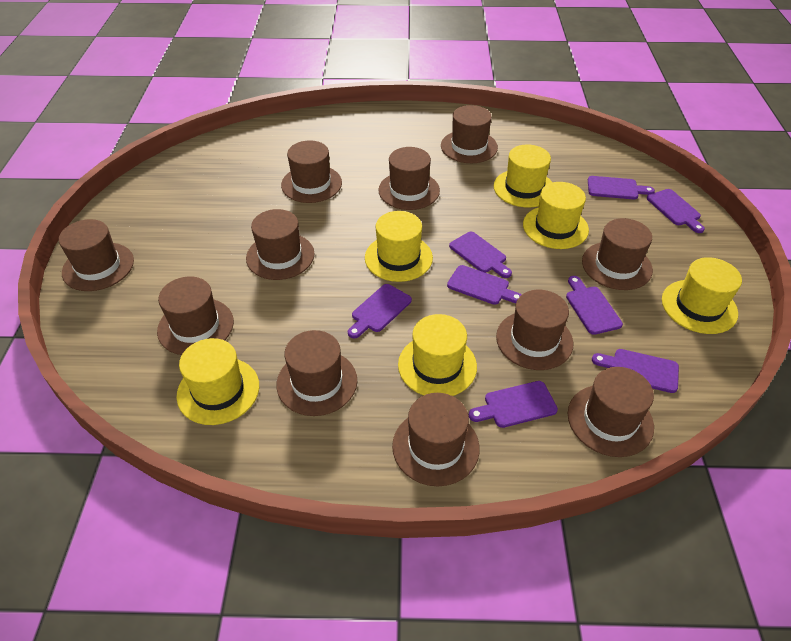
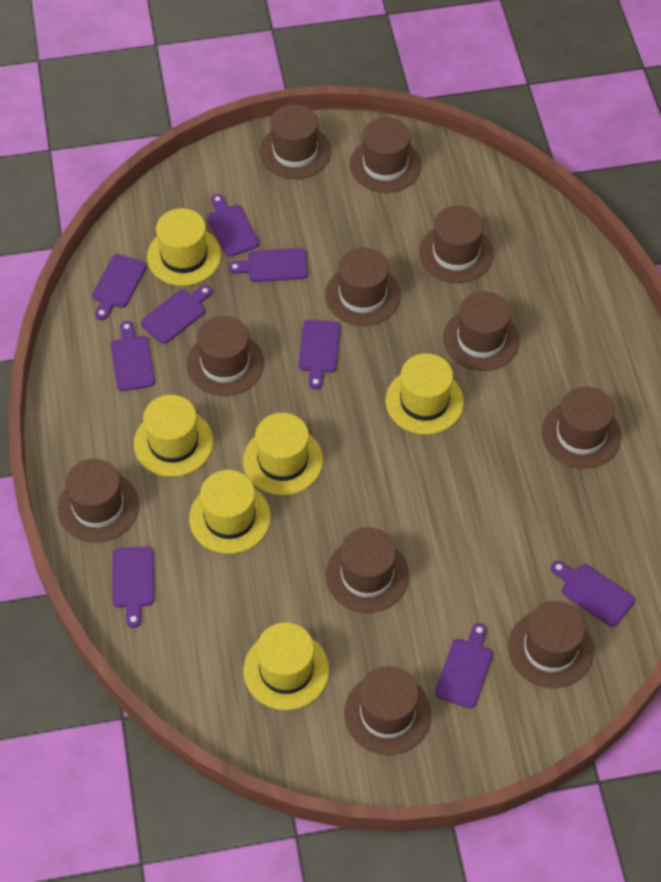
purple cutting board: [348,284,412,338] [447,265,522,305] [449,232,512,278] [469,381,558,428] [566,276,623,335] [588,176,655,200] [592,349,679,393] [647,189,705,233] = 8 -> [92,254,147,320] [110,321,155,391] [113,546,154,628] [141,285,212,344] [207,194,259,257] [228,248,308,282] [299,320,341,389] [435,623,493,709] [551,561,635,627] = 9

